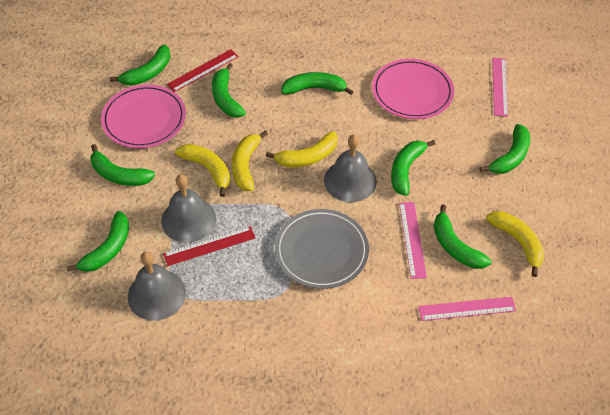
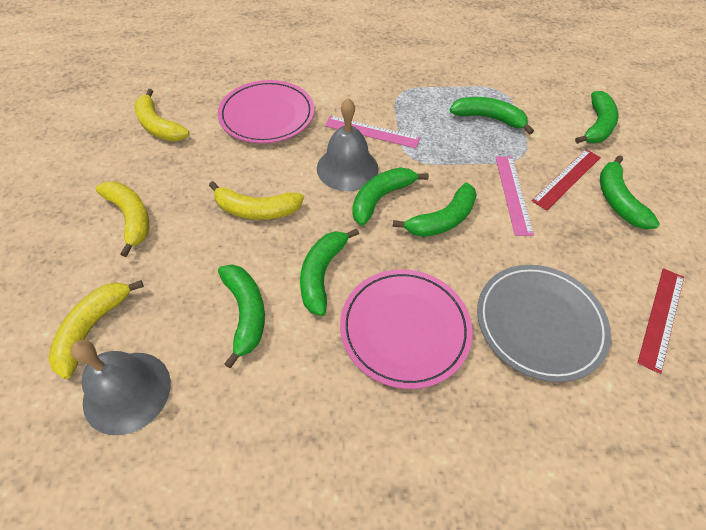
green banana: [66,211,129,272] [90,144,155,186] [110,45,171,86] [212,63,246,118] [281,72,354,95] [391,140,435,196] [434,204,492,269] [479,124,530,174] = 8 -> [218,264,265,368] [300,228,359,316] [352,167,429,226] [393,183,477,237] [450,97,534,135] [575,91,618,144] [600,155,660,229] = 7
grey bell: [128,252,186,321] [161,174,216,243] [324,135,377,202] = 3 -> [70,340,171,435] [317,98,378,191] = 2
pink ruler: [399,202,427,279] [418,297,516,321] [492,58,508,117] = 3 -> [325,116,420,148] [495,156,534,236] = 2

